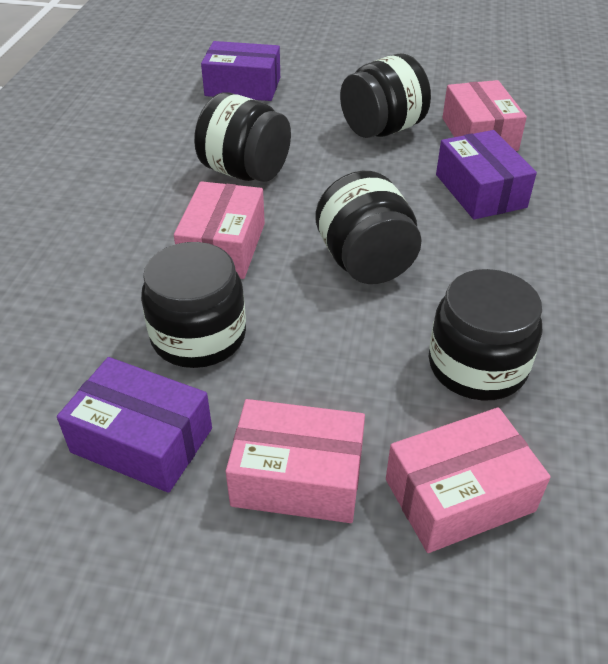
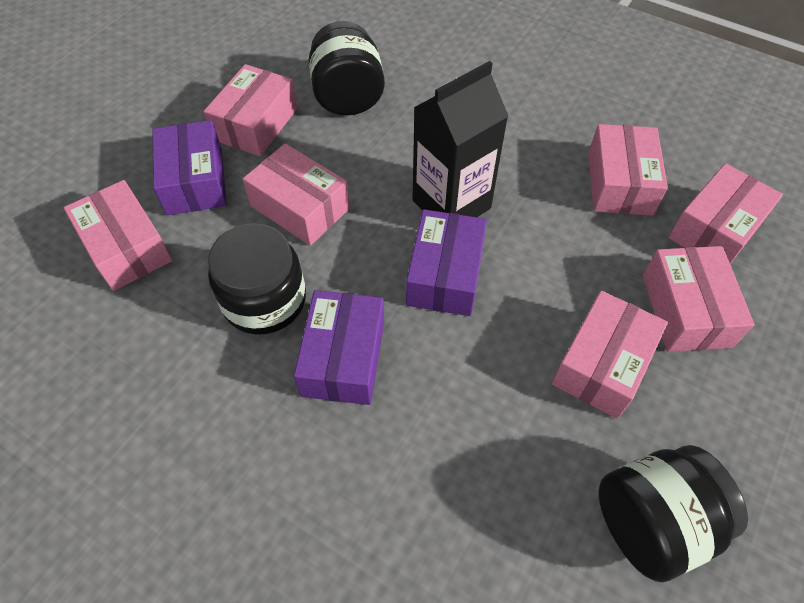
black carton: none = 0 -> [412,61,508,217] = 1
black jar: [141,242,246,368] [194,92,291,182] [315,171,422,284] [340,54,431,138] [429,269,542,401] = 5 -> [208,223,306,335] [309,21,385,115] [598,445,748,582] = 3
pink box: [174,181,265,279] [226,399,365,523] [386,408,550,553] [442,80,527,151] = 4 -> [64,180,172,291] [204,64,298,156] [243,144,350,246] [552,290,668,419] [588,124,668,216] [643,246,754,352] [668,163,783,264] = 7

